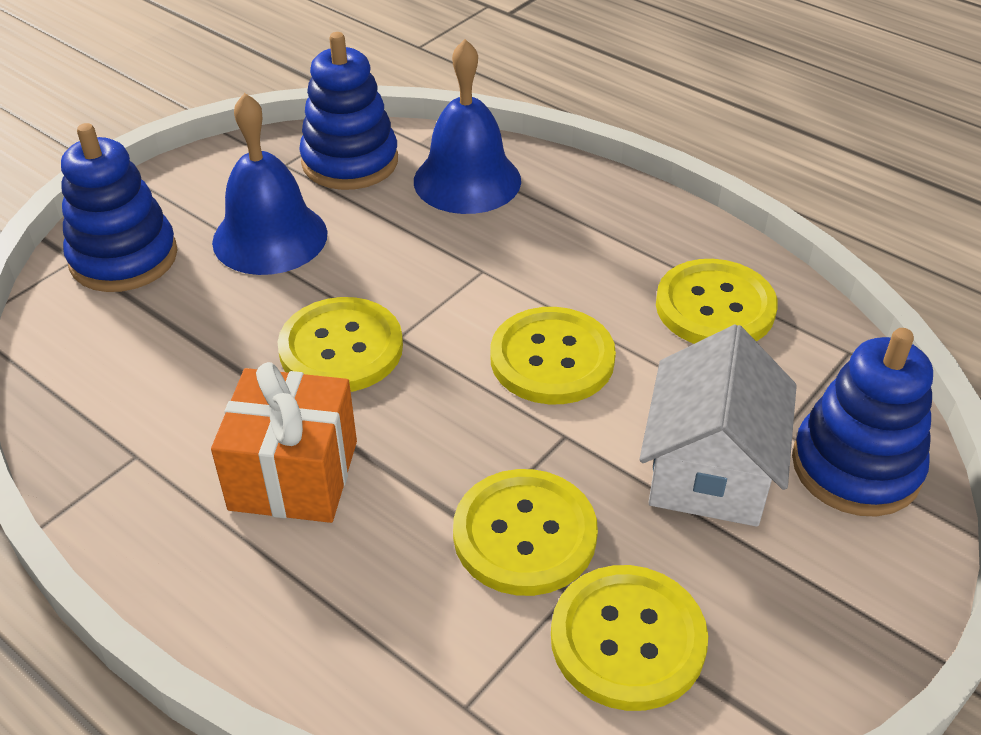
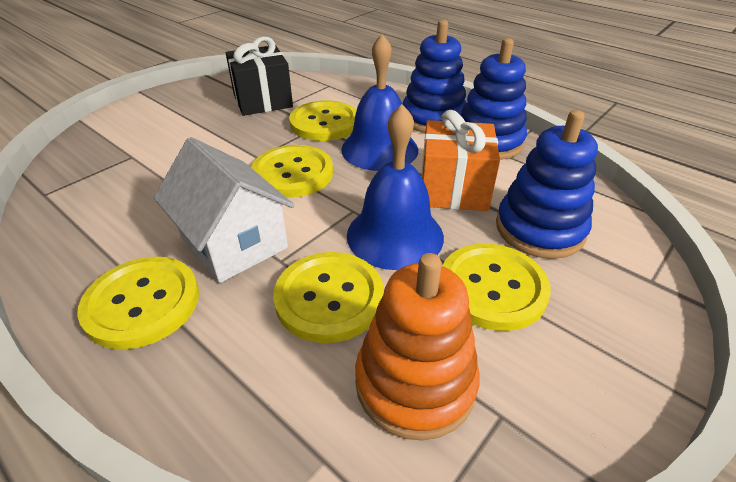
black gift: none = 0 -> [226,37,293,116] = 1
orange stacking toy: none = 0 -> [355,253,480,441] = 1

